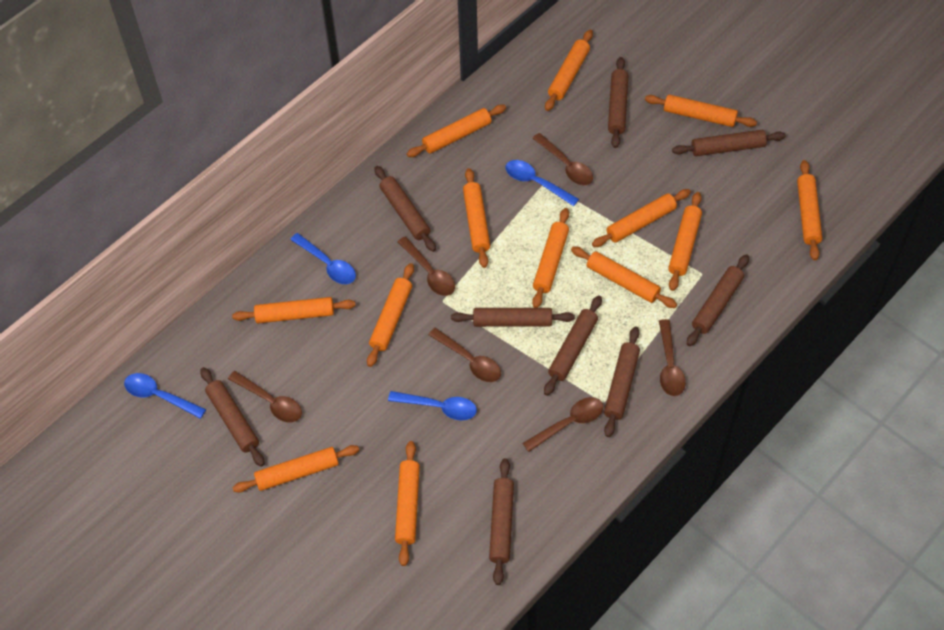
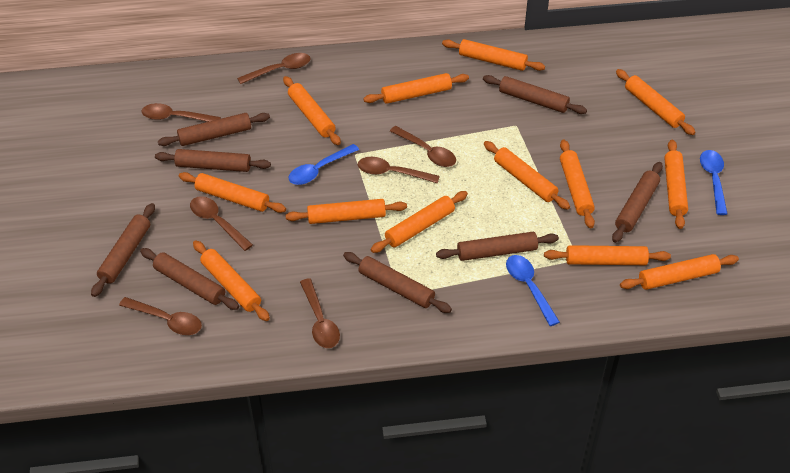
blue spoon: [124,373,206,419] [290,233,356,284] [388,391,477,420] [505,160,579,206] = 4 -> [289,144,359,185] [506,255,560,326] [700,150,728,215] = 3
brown rolling pin: [200,367,264,466] [374,166,436,252] [451,308,575,327] [489,458,514,585] [544,295,602,396] [604,326,640,437] [608,57,628,148] [672,130,786,156] [687,254,749,346] = 9 -> [91,203,155,297] [140,248,239,310] [155,149,271,172] [158,113,270,146] [343,252,452,313] [436,232,559,261] [483,75,587,114] [612,162,663,243] = 8
brown spoon: [228,371,302,422] [397,236,455,296] [428,328,501,382] [523,397,603,452] [532,133,593,185] [659,319,686,396] = 6 -> [119,297,202,335] [142,103,221,122] [190,196,253,251] [237,53,311,84] [300,278,340,348] [358,157,440,184] [390,126,456,167] = 7

